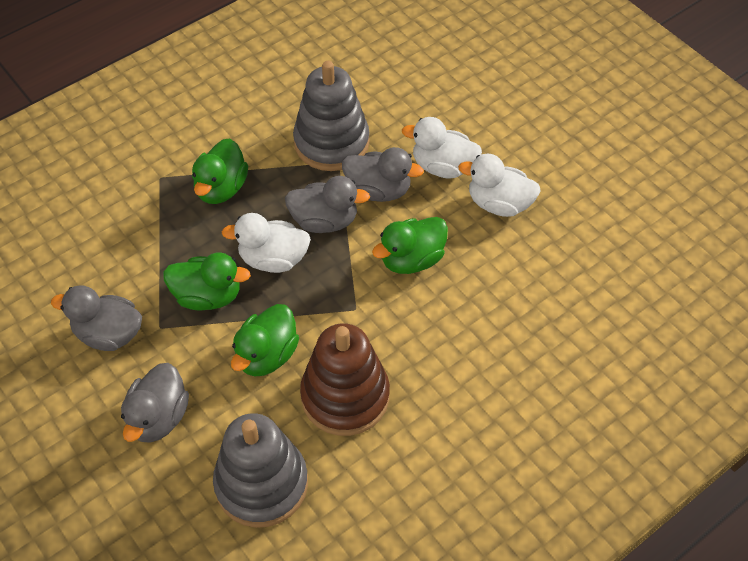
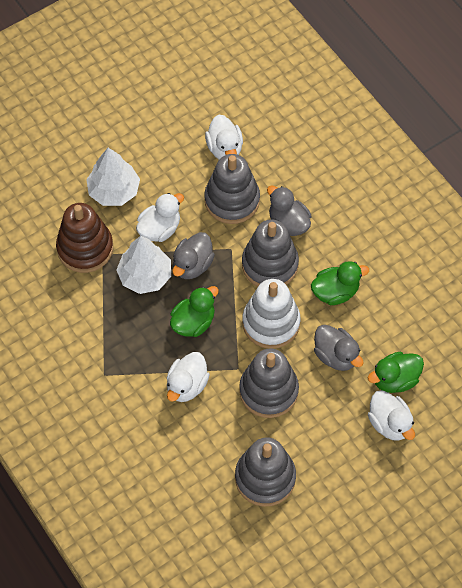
green duck: [163,252,251,311] [192,138,248,204] [231,304,299,376] [372,217,448,274] = 4 -> [170,286,219,337] [311,261,369,305] [367,352,424,393] = 3
grey duck: [51,285,142,351] [121,363,189,443] [285,176,370,233] [342,147,424,202] = 4 -> [172,232,215,279] [267,185,311,236] [314,325,364,371] = 3
grey stacking toy: [213,413,308,528] [293,61,370,171] = 2 -> [204,154,260,224] [235,438,296,507] [239,348,299,418] [242,219,299,287] = 4
white duck: [222,213,311,273] [402,117,482,178] [458,154,541,217] = 3 -> [136,193,184,242] [167,352,210,402] [205,115,243,160] [368,390,415,441] = 4
white stacking toy: none = 0 -> [242,279,301,349] = 1
white tree: none = 0 -> [86,148,140,206] [116,236,171,294] = 2

